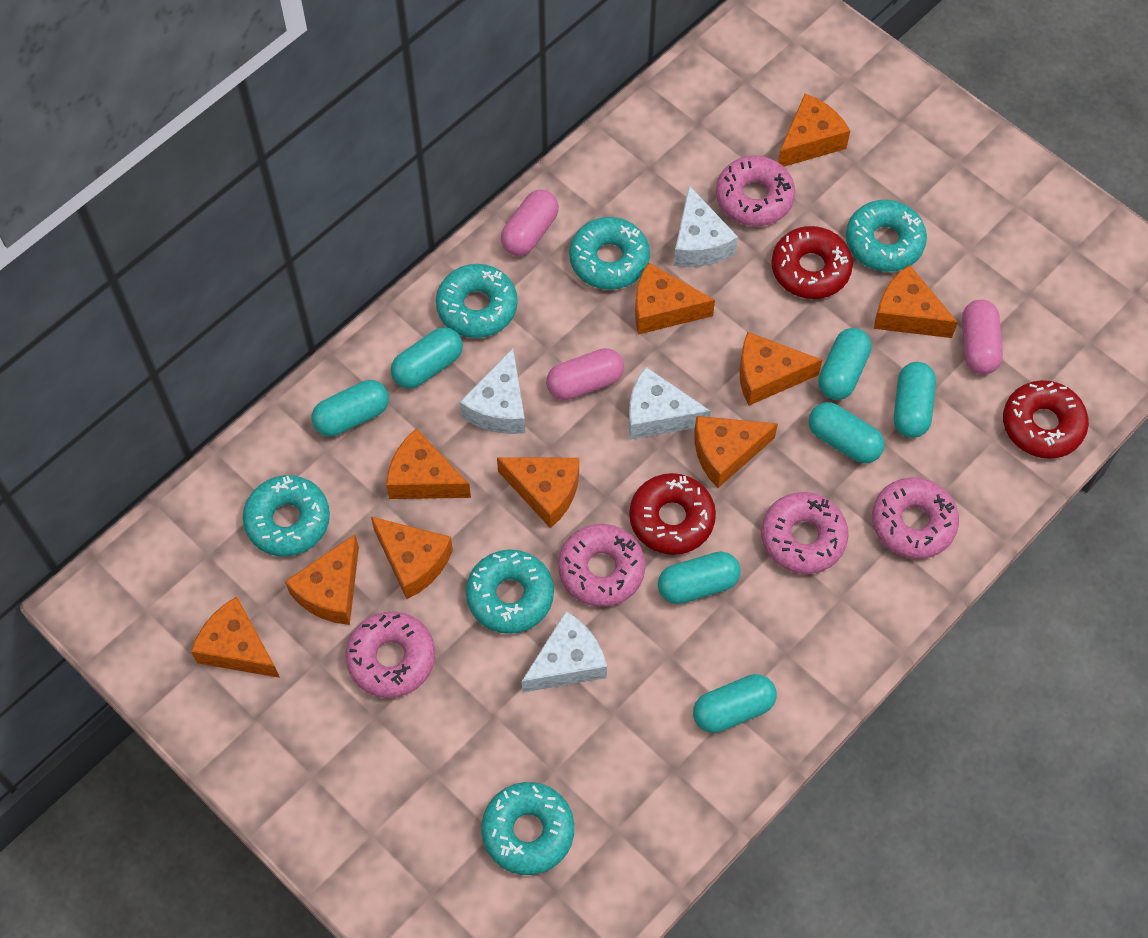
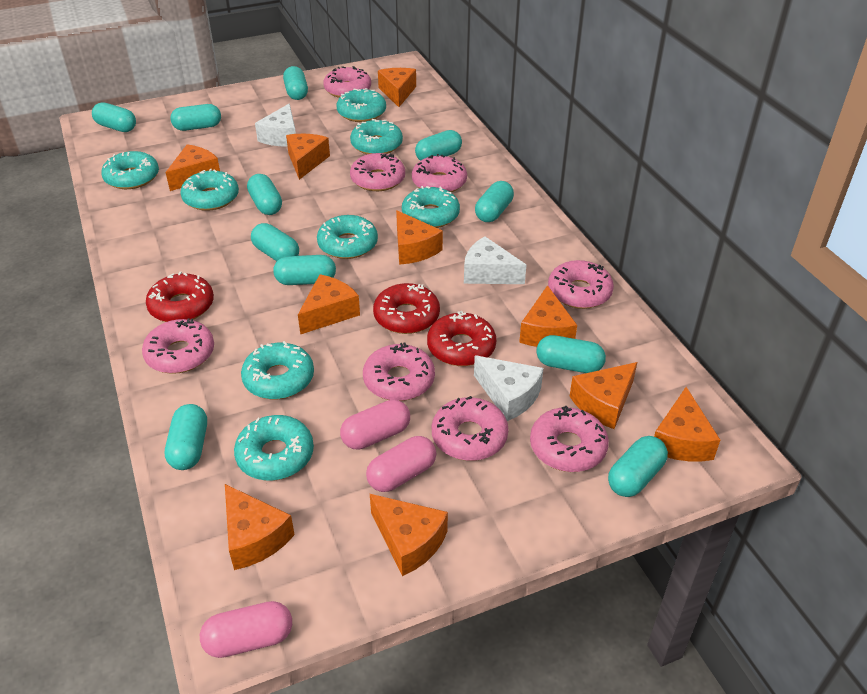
pink donut: [346,612,435,698] [558,524,646,607] [716,156,795,226] [761,492,848,574] [872,477,959,559] = 5 -> [142,319,214,374] [323,66,371,98] [350,153,405,191] [363,342,435,401] [412,154,467,192] [432,396,509,461] [530,406,609,472] [548,260,614,309] = 8
turquoise capsule: [312,380,389,436] [391,327,463,389] [658,552,741,604] [693,674,777,733] [809,402,885,463] [818,328,871,400] [894,362,936,438] = 7 -> [92,102,136,132] [165,404,207,470] [170,104,221,131] [247,174,282,215] [251,223,299,261] [273,255,336,285] [283,66,308,100] [415,130,462,161] [475,181,514,222] [536,335,606,373] [608,436,668,497] = 11
turquoise donut: [243,475,330,557] [436,264,518,338] [466,550,554,634] [481,782,574,875] [569,217,650,290] [846,200,927,272] = 6 -> [101,151,159,189] [180,169,239,211] [234,415,314,481] [241,341,314,399] [317,215,378,259] [336,88,386,122] [350,119,403,154] [402,186,460,228] = 8
white cheese: [460,348,525,434] [522,611,607,693] [628,367,711,440] [674,185,738,267] = 4 -> [255,104,296,146] [464,236,526,284] [474,355,544,421] = 3

